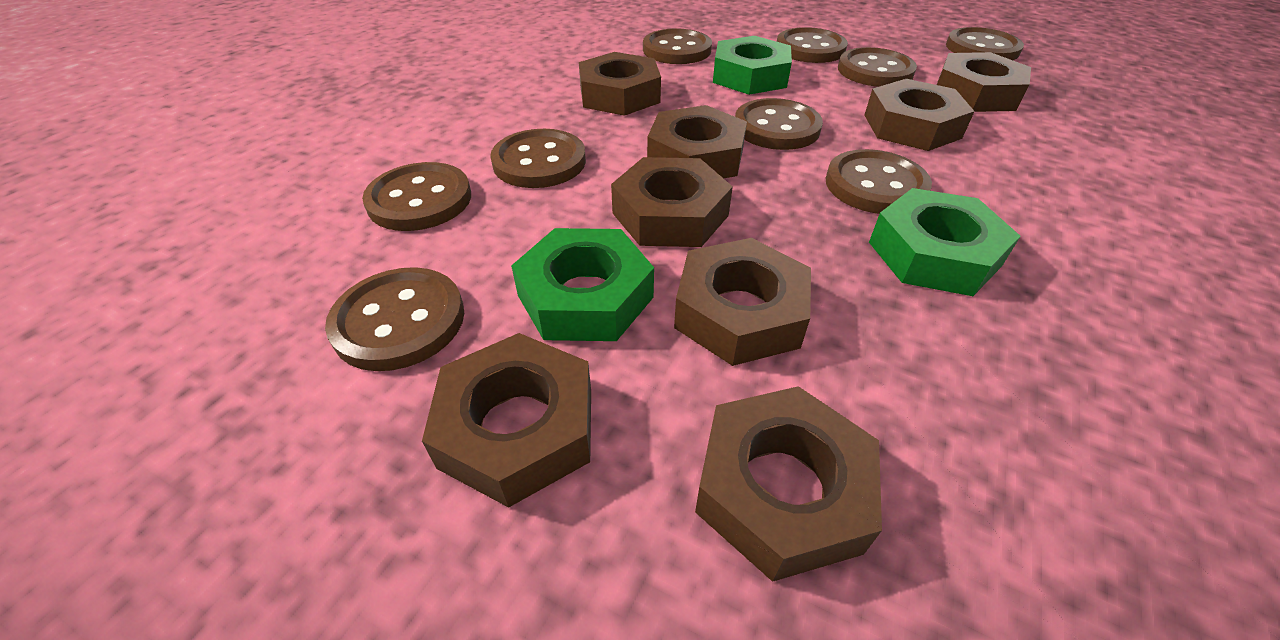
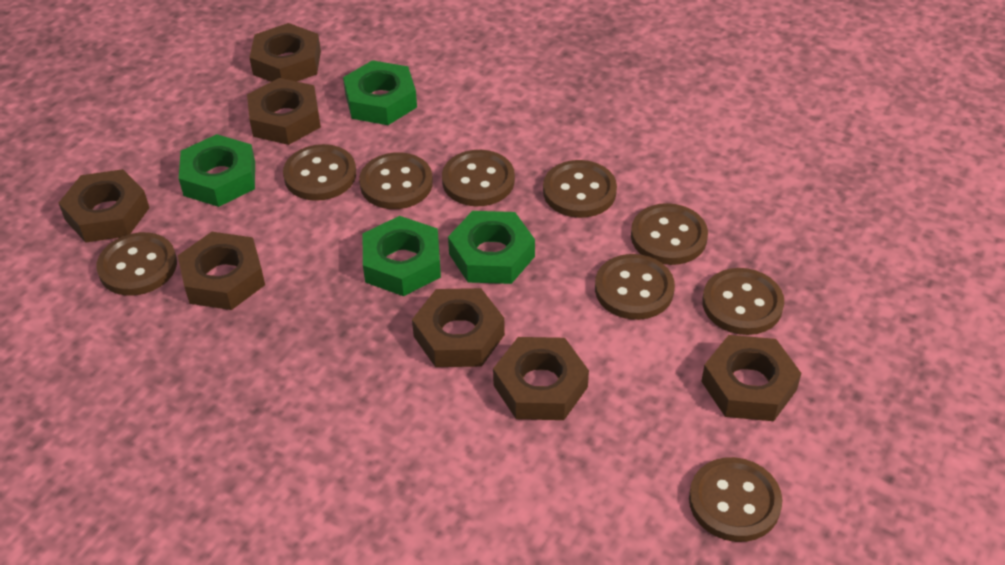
brown nut: [422,333,591,507] [579,52,661,116] [611,157,733,247] [647,105,747,178] [674,238,811,366] [695,386,882,582] [864,79,975,151] [937,52,1031,112] = 8 -> [59,169,149,243] [178,232,265,310] [247,78,321,145] [249,23,321,82] [412,288,505,367] [493,337,589,420] [701,335,801,421] = 7
green nut: [511,228,654,341] [713,36,792,95] [869,188,1021,296] = 3 -> [179,134,255,207] [343,60,417,125] [363,216,441,296] [448,211,535,284] = 4

